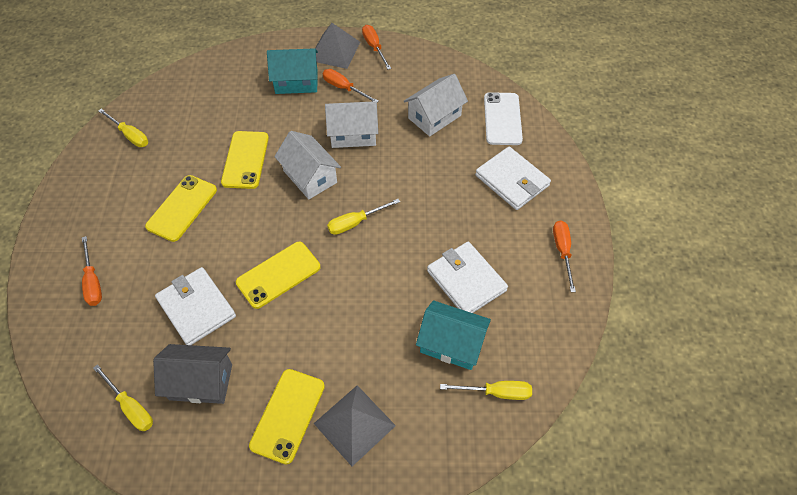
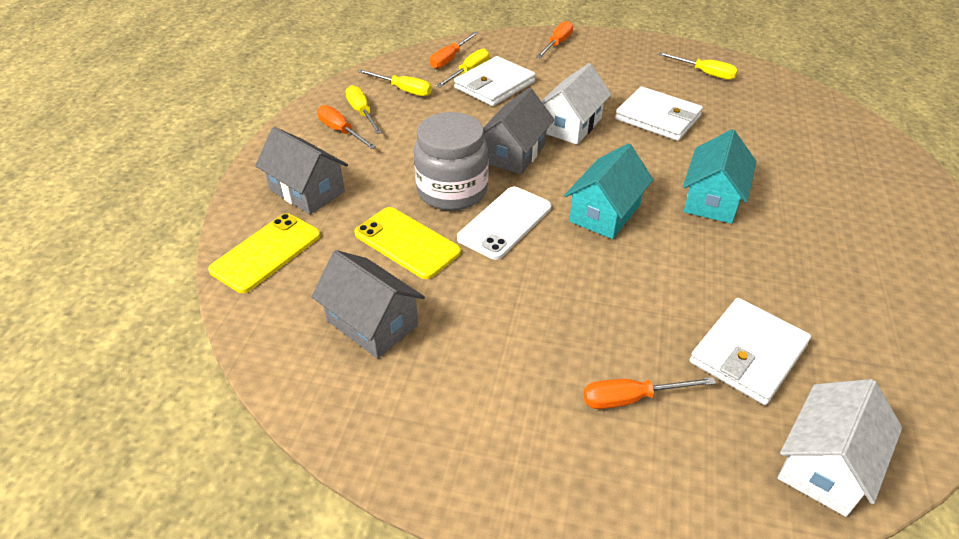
grey house: [153,344,232,404] = 1 -> [255,127,348,214] [312,250,425,359] [483,88,554,174] = 3
grey jar: none = 0 -> [414,112,489,211] = 1
grey pyramid: [313,385,396,466] [315,23,360,69] = 2 -> none = 0
white house: [274,131,341,199] [325,101,378,148] [404,74,468,136] = 3 -> [541,63,612,145] [778,379,902,517] = 2
yellow phone: [145,175,217,242] [221,131,269,189] [236,242,320,309] [249,369,325,465] = 4 -> [208,213,321,293] [355,207,461,279] = 2

